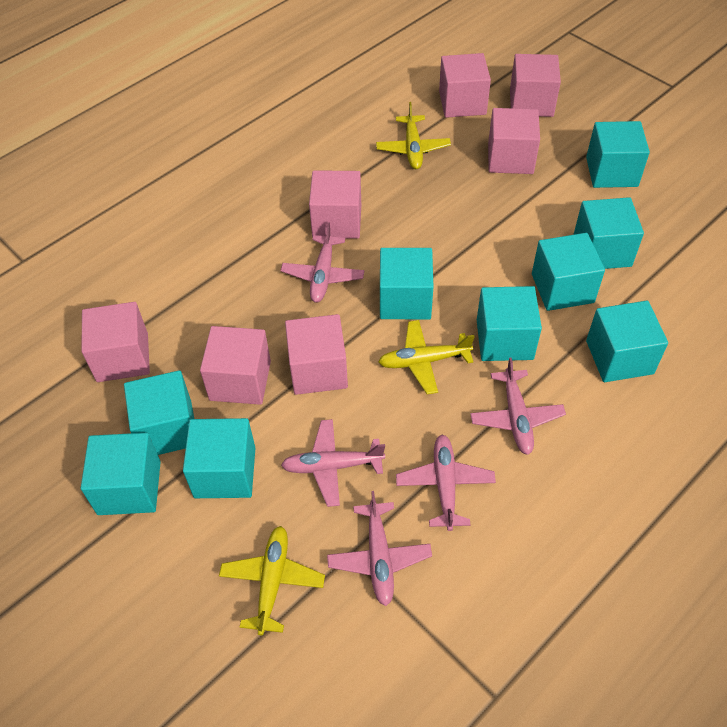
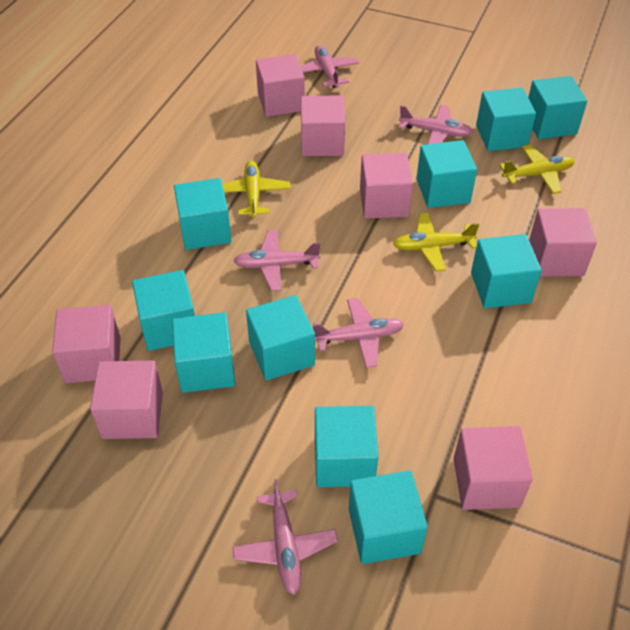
turquoise cube: [81,433,161,515] [124,370,194,455] [183,418,255,498] [380,248,434,319] [477,286,542,361] [532,233,605,311] [573,197,644,269] [586,121,650,188] [586,301,668,382] = 9 -> [132,270,195,351] [172,312,235,393] [174,178,231,250] [246,295,315,380] [315,406,378,487] [349,470,428,564] [416,140,477,208] [471,234,542,308] [476,88,536,151] [528,76,587,139] = 10

